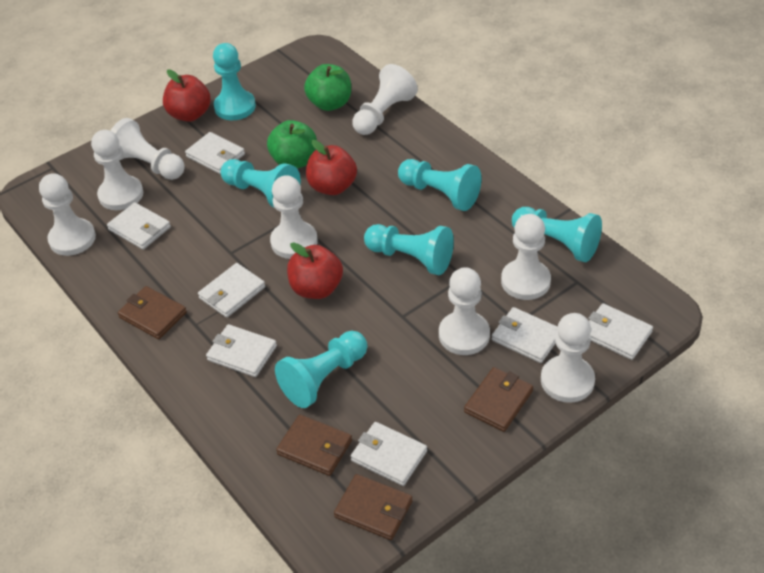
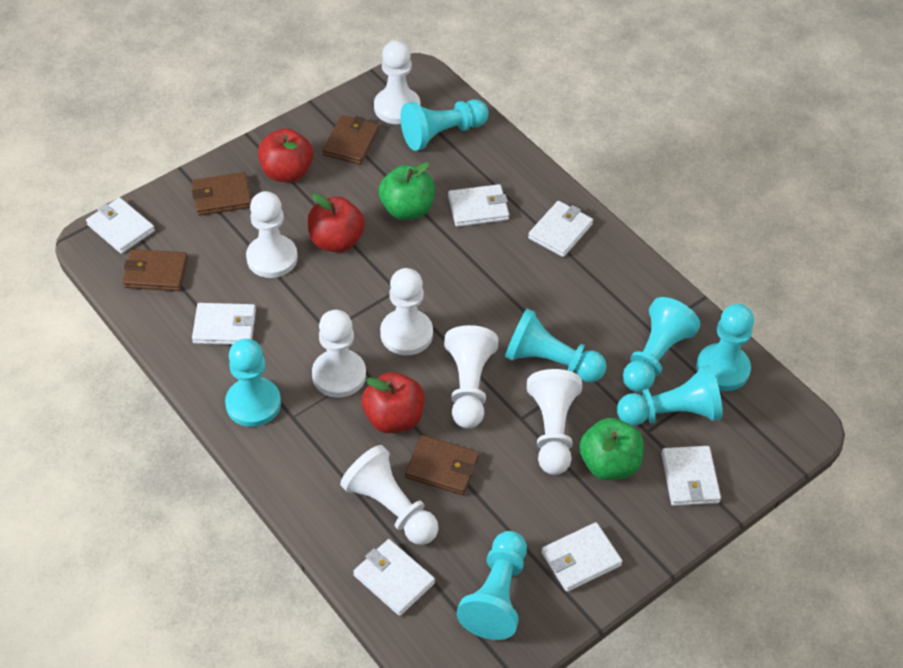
turquoise pawn: [213,43,256,120] [220,159,301,208] [275,331,367,408] [364,224,454,275] [398,159,481,211] [512,207,602,262] = 6 -> [225,339,281,427] [400,99,488,151] [456,531,527,640] [505,309,606,382] [617,365,723,426] [623,297,700,392] [696,304,754,391] = 7
white pawn: [39,173,96,256] [91,130,143,210] [110,118,185,180] [270,175,318,259] [352,64,418,135] [439,267,490,355] [501,214,551,300] [541,313,595,403] = 8 -> [246,191,298,278] [312,310,366,398] [340,445,439,545] [374,40,421,124] [380,268,433,355] [444,325,498,429] [527,369,582,475] = 7

